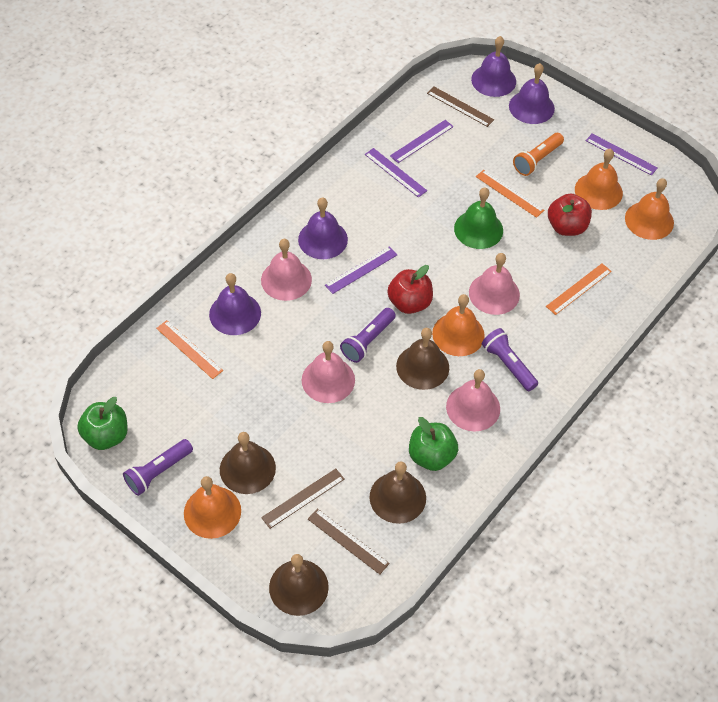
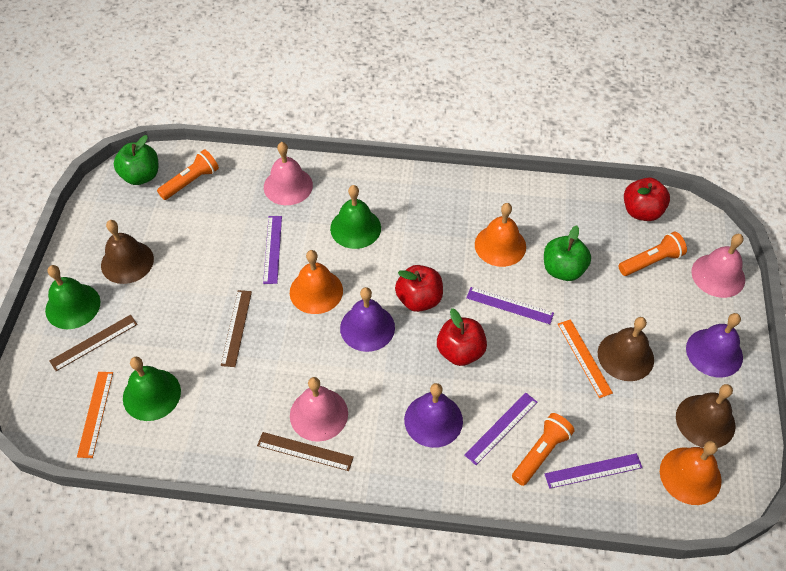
brown bell: [220,432,276,494] [269,554,329,616] [370,461,426,524] [396,328,449,390] = 4 -> [101,220,154,284] [598,317,654,381] [676,384,735,448] = 3
green bell: [454,187,503,249] = 1 -> [45,265,100,329] [123,357,181,421] [330,185,381,249] = 3
orange bell: [184,476,241,539] [432,294,485,356] [575,149,623,210] [625,178,674,240] = 4 -> [290,250,343,314] [475,203,526,267] [660,441,722,505] = 3
orange flashlight: [513,133,564,176] = 1 -> [157,149,219,200] [512,413,575,486] [619,232,687,276] = 3
orange ruler: [156,320,223,379] [476,170,544,218] [546,264,612,315] = 3 -> [77,372,113,458] [558,319,613,398] = 2
pink bell: [261,239,312,301] [302,341,355,403] [446,369,500,431] [469,253,520,315] = 4 -> [264,142,313,205] [290,377,348,442] [691,234,745,298] = 3
purple bell: [209,273,261,335] [298,198,348,259] [471,36,516,97] [509,63,555,124] = 4 -> [340,287,395,352] [404,383,463,448] [686,313,743,377] = 3
purple flashlight: [123,439,193,496] [340,308,396,363] [482,328,538,391] = 3 -> none = 0
red apple: [387,265,433,314] [548,193,592,236] = 2 -> [395,265,443,312] [437,308,487,366] [624,177,670,221] = 3

